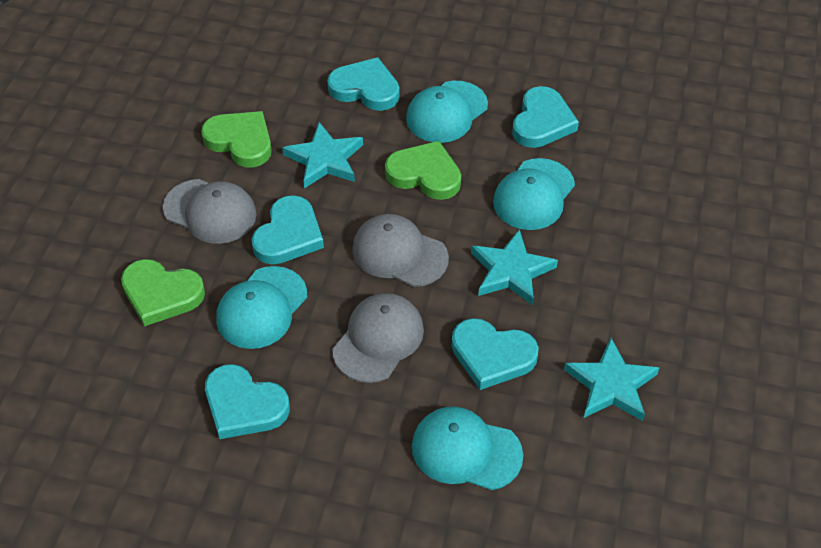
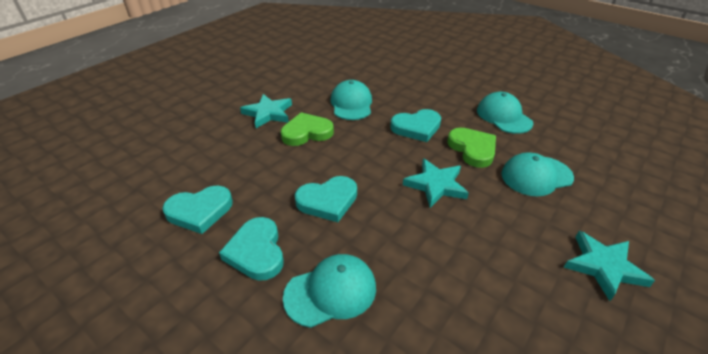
green heart: [121,259,205,326] [201,111,272,167] [385,141,461,200] = 3 -> [281,112,334,146] [447,128,496,168] = 2
grey cap: [163,179,257,244] [333,293,424,383] [352,214,449,287] = 3 -> none = 0
turquoise heart: [205,364,290,439] [251,195,324,265] [327,57,400,111] [452,318,539,390] [512,86,579,148] = 5 -> [162,186,233,234] [219,217,284,281] [295,176,357,222] [390,109,441,142] = 4

